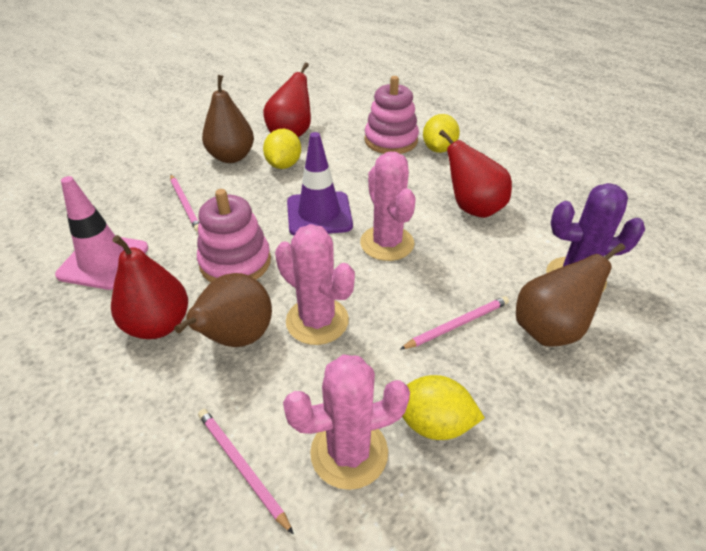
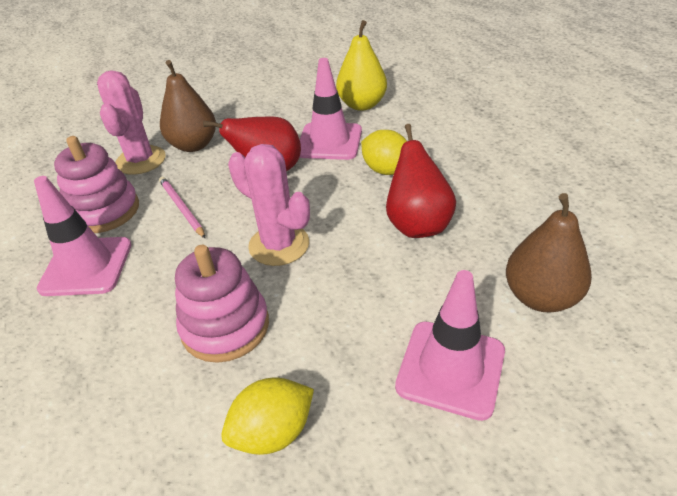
brown pear: [174,273,272,347] [202,75,254,163] [516,243,625,347] = 3 -> [160,60,216,152] [506,193,592,312] = 2
pink cactus: [275,224,355,345] [283,354,410,490] [360,152,416,261] = 3 -> [97,70,166,175] [228,144,310,266] = 2
pink pencil: [170,175,199,232] [198,409,294,534] [400,296,509,350] = 3 -> [159,177,206,239] = 1
pink traffic cone: [55,176,148,290] = 1 -> [34,176,132,296] [300,58,362,160] [395,270,505,421] = 3
purple cactus: [546,183,645,291] = 1 -> none = 0
purple traffic cone: [287,132,353,236] = 1 -> none = 0
red pear: [111,235,188,339] [263,62,311,137] [439,130,512,218] = 3 -> [203,116,301,171] [386,124,456,238] = 2
yellow lemon: [263,129,301,169] [402,375,485,440] [423,114,460,153] = 3 -> [221,377,314,455] [361,130,407,175] = 2
yellow pear: none = 0 -> [336,20,387,111] = 1

